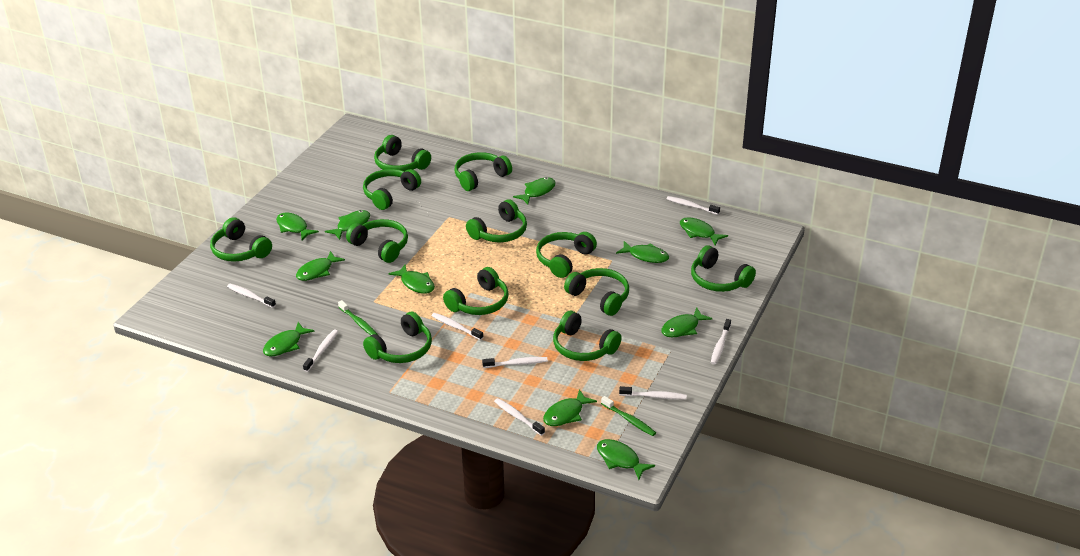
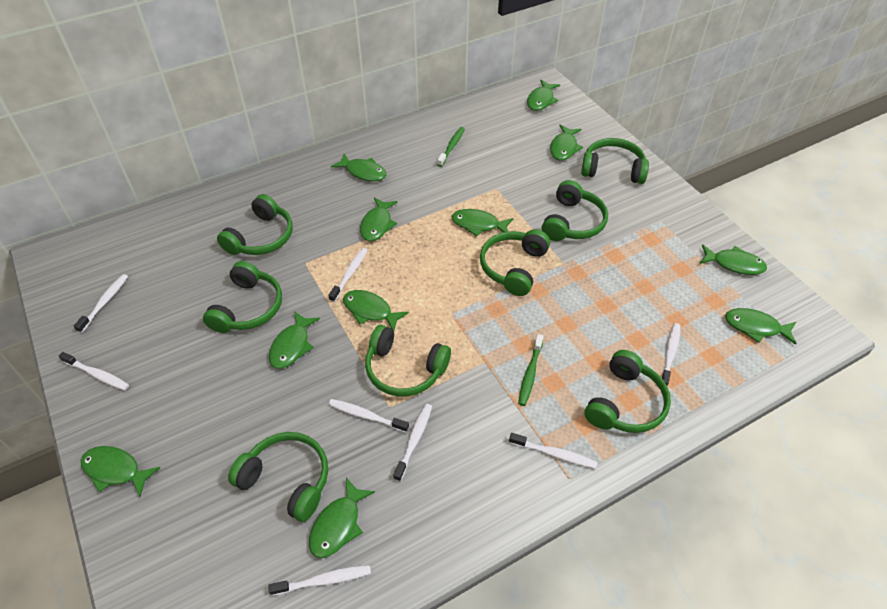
green headphones: [210,217,272,262] [346,219,408,263] [363,169,421,210] [363,312,432,363] [374,135,431,171] [443,267,509,315] [454,152,512,191] [466,199,527,242] [536,232,597,278] [553,311,621,361] [564,268,629,316] [691,245,756,292] = 12 -> [203,261,282,333] [217,194,293,255] [228,432,328,522] [365,325,451,397] [480,229,550,296] [542,180,608,241] [581,138,649,184] [585,350,671,433] = 8

